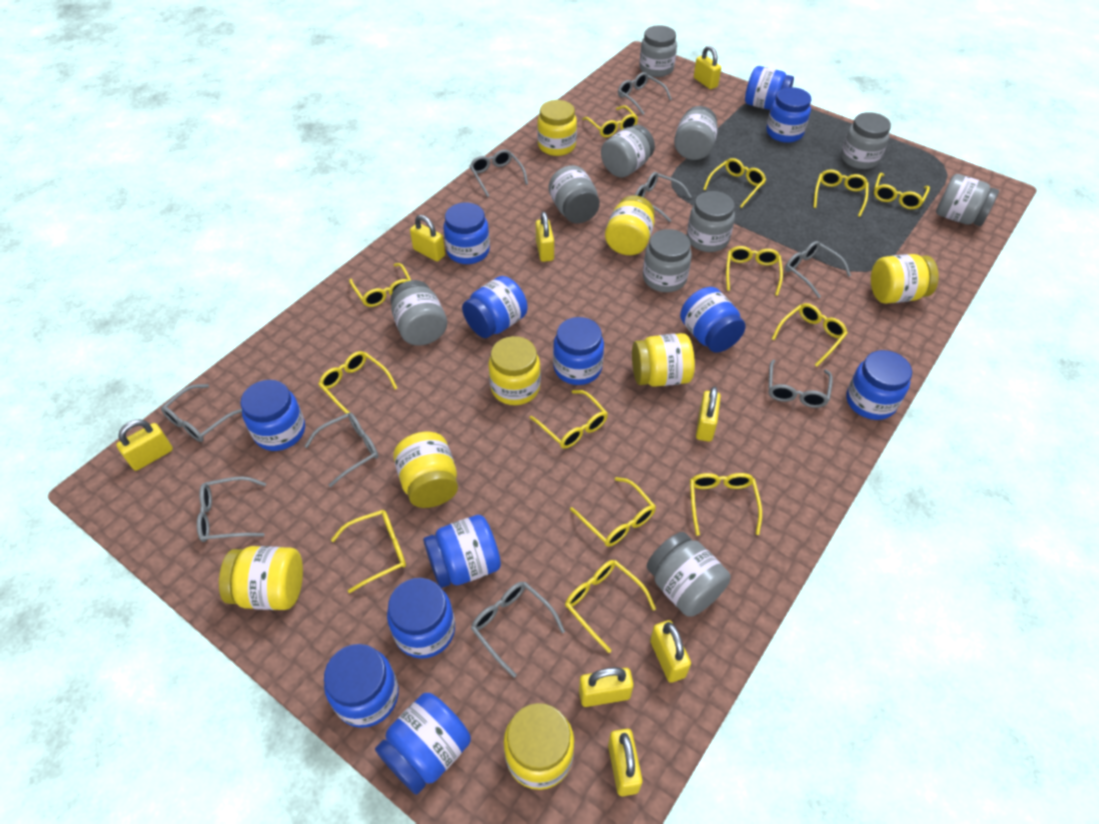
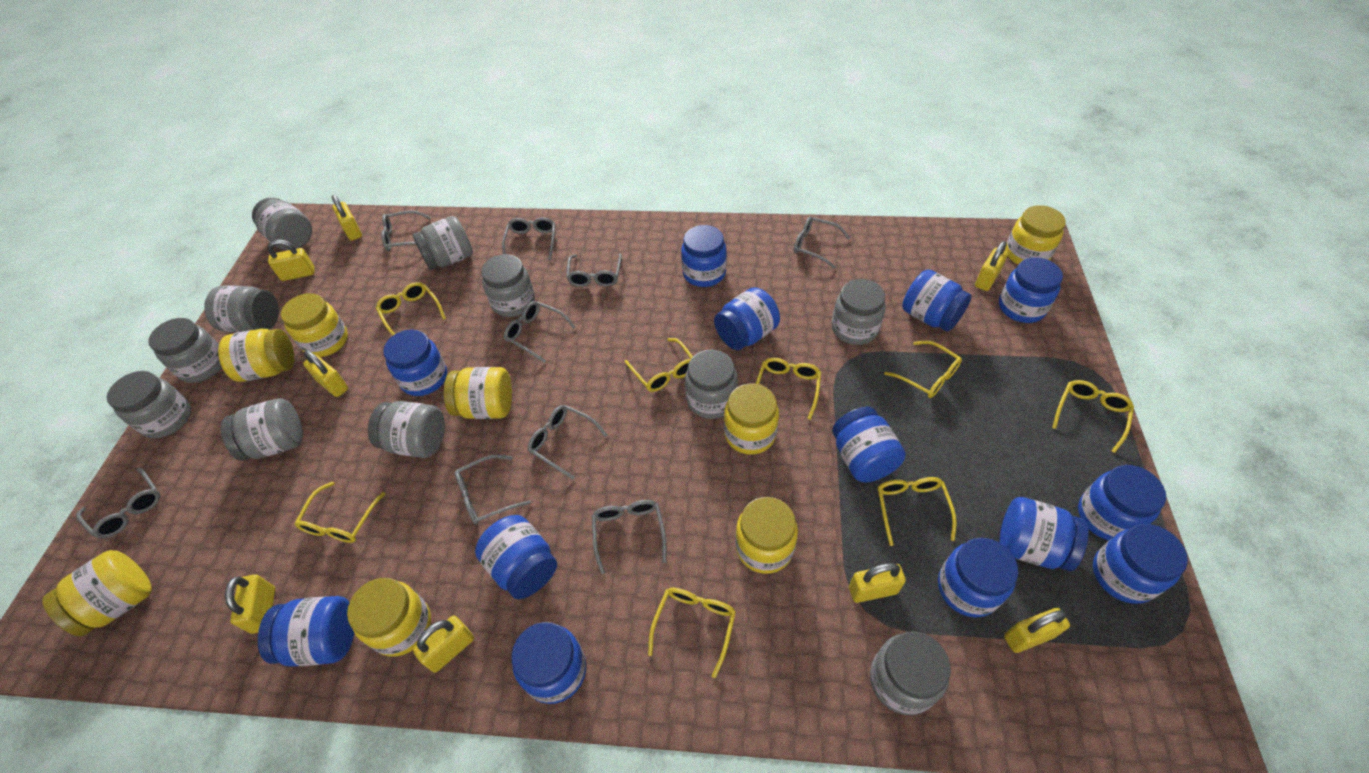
blue jar: [240,380,305,451] [324,644,399,728] [375,693,471,795] [387,578,455,659] [423,515,501,588] [443,203,490,264] [462,276,528,338] [553,317,604,385] [680,287,746,353] [745,66,794,110] [766,87,812,143] [846,350,912,420] = 12 -> [258,596,354,667] [383,329,447,396] [475,515,557,599] [511,622,586,704] [681,225,727,287] [714,287,780,350] [832,407,906,482] [902,270,972,331] [938,538,1018,617] [999,257,1063,323] [1000,497,1089,571] [1078,465,1166,540] [1093,524,1188,604] = 13
grey jar: [390,280,447,345] [549,165,600,223] [601,125,655,177] [639,25,677,77] [643,229,692,292] [647,532,730,617] [674,106,718,160] [687,191,735,252] [841,112,891,169] [936,174,999,226] = 10 -> [107,371,191,439] [148,318,222,383] [204,285,279,332] [221,398,303,461] [252,198,312,250] [368,401,445,458] [412,216,473,270] [481,254,535,317] [685,350,738,419] [832,279,886,345] [870,631,951,715] = 11
yellow glasses: [318,351,397,414] [331,510,406,593] [349,263,411,307] [530,390,608,449] [565,560,656,653] [570,477,656,547] [582,105,638,138] [690,473,762,536] [703,158,766,208] [726,246,783,296] [772,303,848,367] [813,170,869,217] [874,173,930,209] = 13 -> [294,481,385,543] [376,282,446,336] [625,338,693,392] [648,588,736,678] [756,358,821,420] [878,477,957,546] [884,341,962,398] [1052,380,1134,453] = 8

